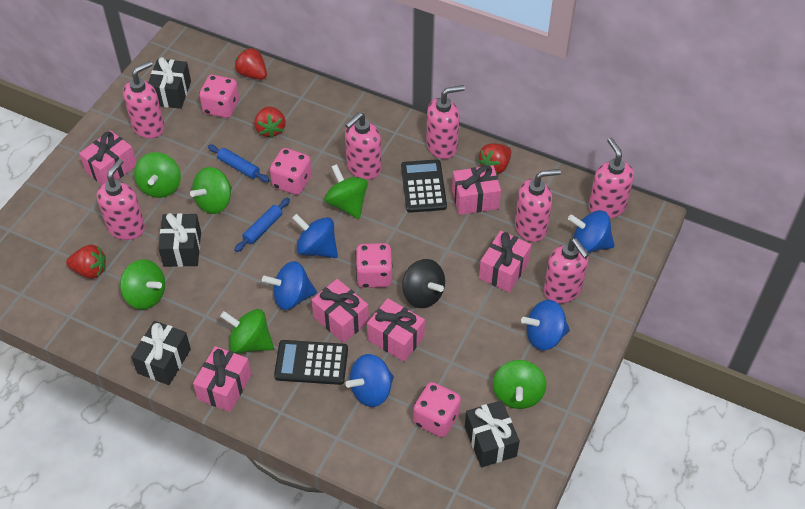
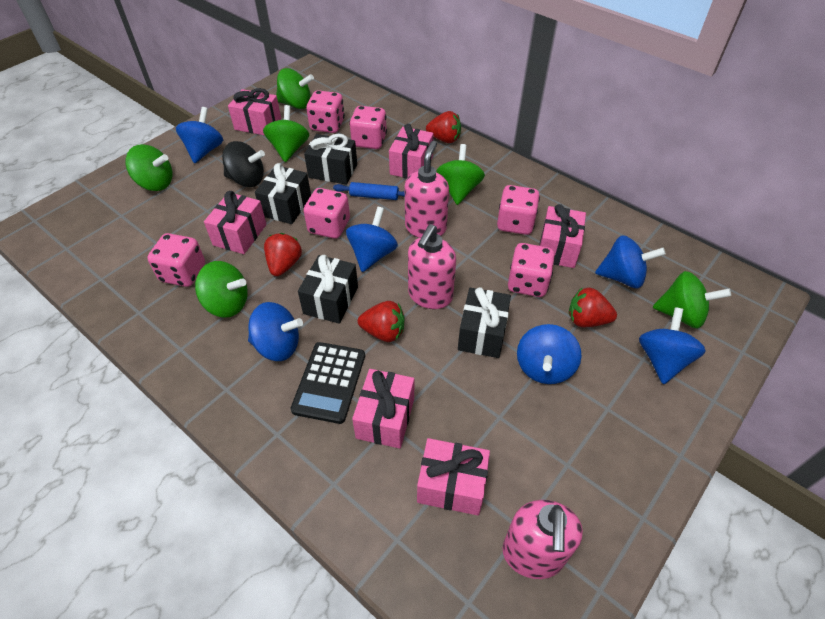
black calculator: [274,340,348,385] [401,159,447,213] = 2 -> [291,342,365,424] = 1
blue rolling pin: [208,145,270,182] [234,198,290,252] = 2 -> [333,182,405,200] = 1
blue spinning top: [262,261,317,310] [292,214,338,258] [345,354,394,407] [521,300,570,350] [568,210,615,253] = 5 -> [176,107,223,163] [248,302,303,361] [346,207,398,272] [517,324,582,384] [595,235,666,288] [639,307,706,384] = 6
pink dice: [199,75,239,118] [270,148,312,195] [355,243,393,288] [413,382,461,437] = 4 -> [147,233,205,287] [304,188,350,239] [306,90,345,133] [349,106,387,149] [497,185,540,235] [508,243,555,297] = 6
pink soap dispenser: [97,159,145,240] [123,61,165,139] [345,112,381,179] [426,85,465,159] [515,169,561,242] [544,238,589,303] [589,138,634,218] = 7 -> [405,141,449,238] [408,224,456,309] [503,500,583,579] = 3

